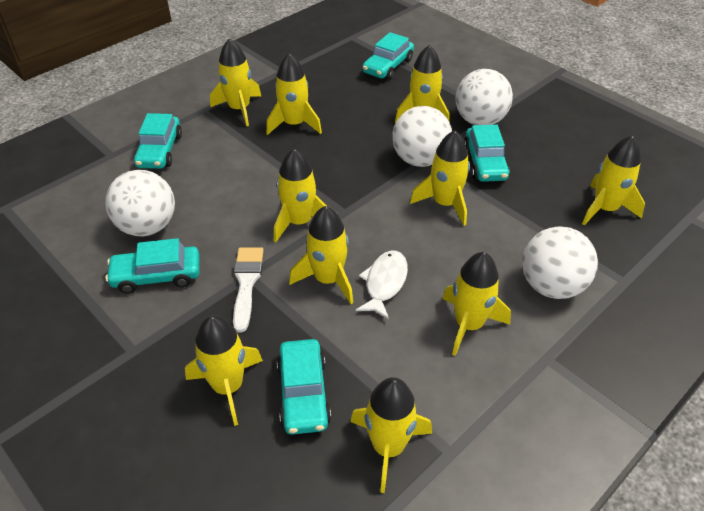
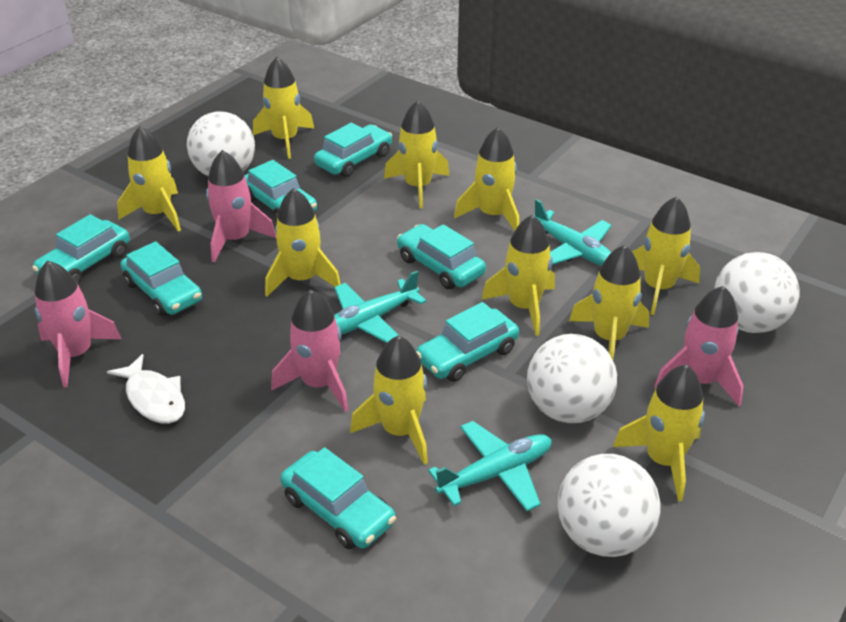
pink rocket: none = 0 -> [35,260,122,387] [206,150,276,262] [271,289,349,412] [654,286,743,406] = 4
turquoise car: [105,238,200,294] [134,113,182,169] [277,339,331,435] [362,32,414,80] [464,125,510,182] = 5 -> [32,214,130,284] [120,241,202,316] [245,160,317,220] [280,447,396,550] [314,123,392,177] [397,224,486,289] [416,302,519,382] = 7
turquoise plane: none = 0 -> [334,271,426,343] [428,421,552,511] [534,199,611,266] = 3
white brush: [233,247,264,332] = 1 -> none = 0

